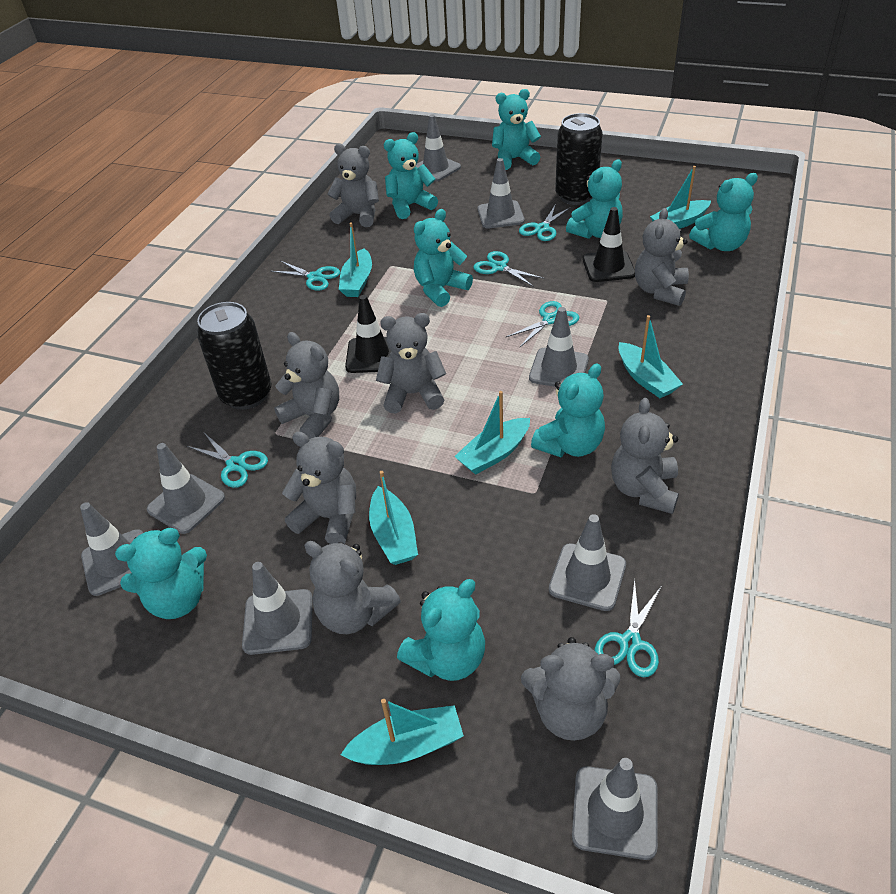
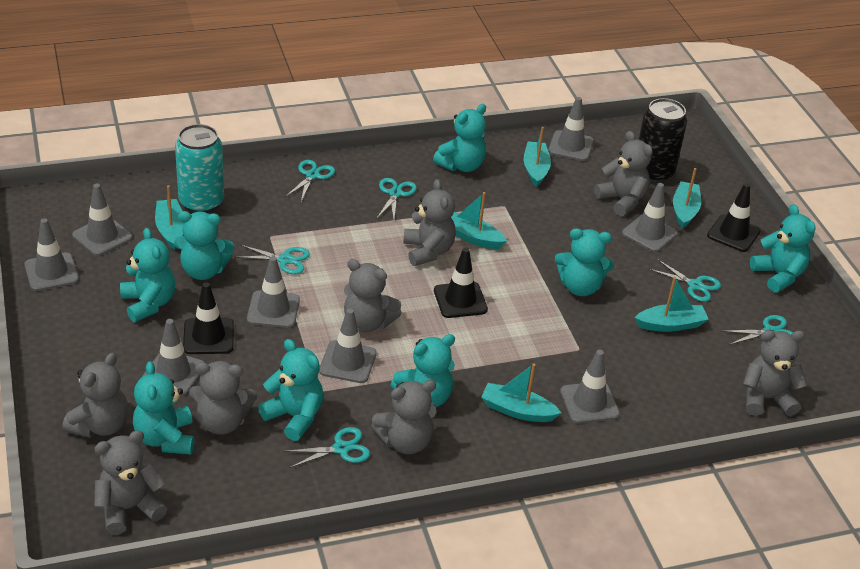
black can: [197,302,272,410] [555,113,603,205] = 2 -> [639,98,687,183] = 1
black traffic cone: [345,295,392,373] [582,207,635,282] = 2 -> [183,282,234,354] [434,248,488,318] [707,183,760,252] = 3
turquoise can: none = 0 -> [175,124,224,213] = 1

